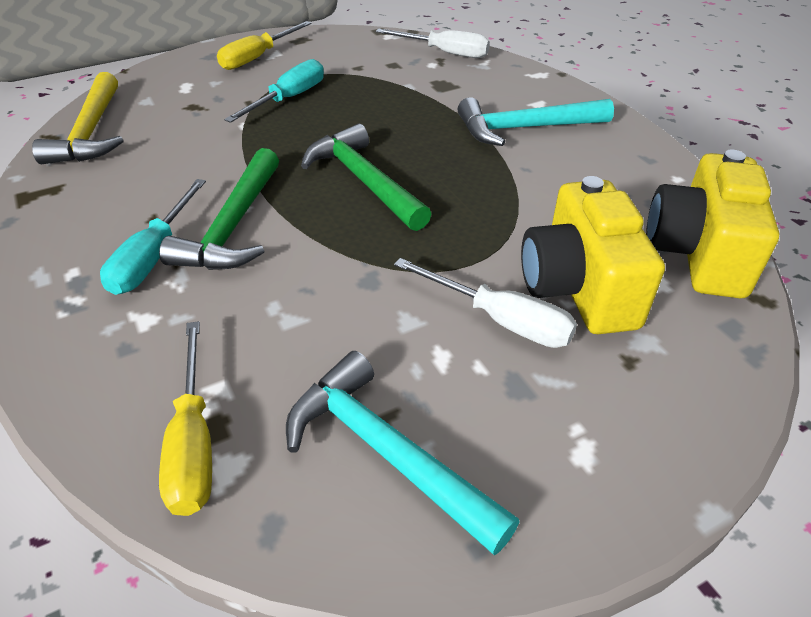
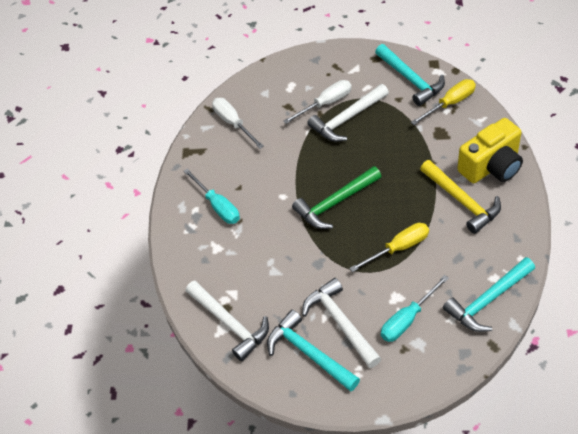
green hammer: [159,148,279,270] [301,124,431,231] = 2 -> [292,166,382,229] = 1
turquoise hammer: [286,351,520,556] [458,97,614,146] = 2 -> [267,310,360,392] [375,44,445,106] [443,257,535,332] = 3
white hammer: none = 0 -> [186,281,269,361] [302,278,381,368] [307,84,389,142] = 3
yellow camera: [521,176,665,334] [646,150,779,298] = 2 -> [457,118,523,183] = 1

